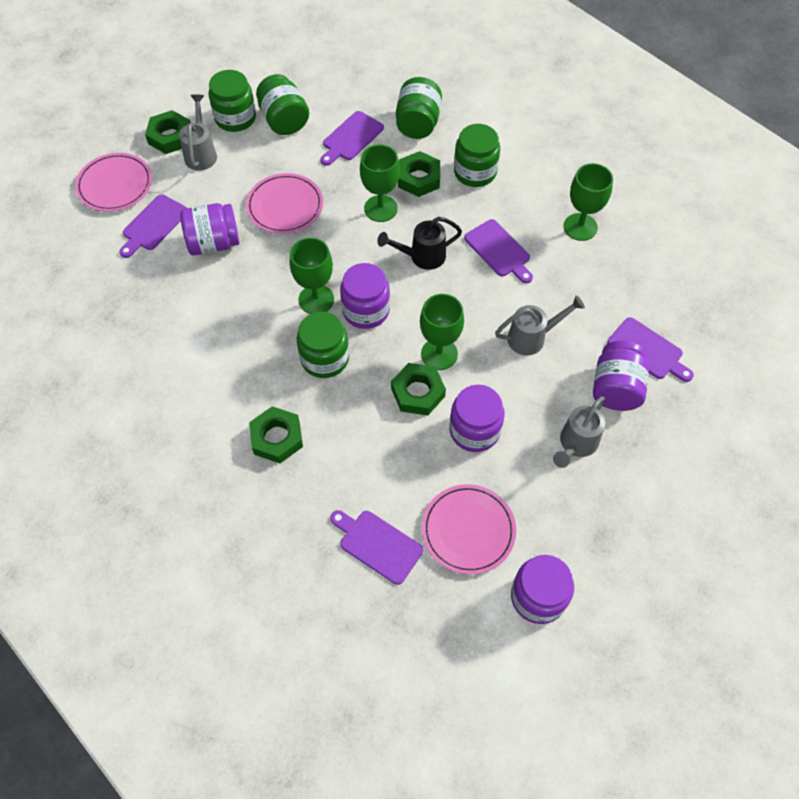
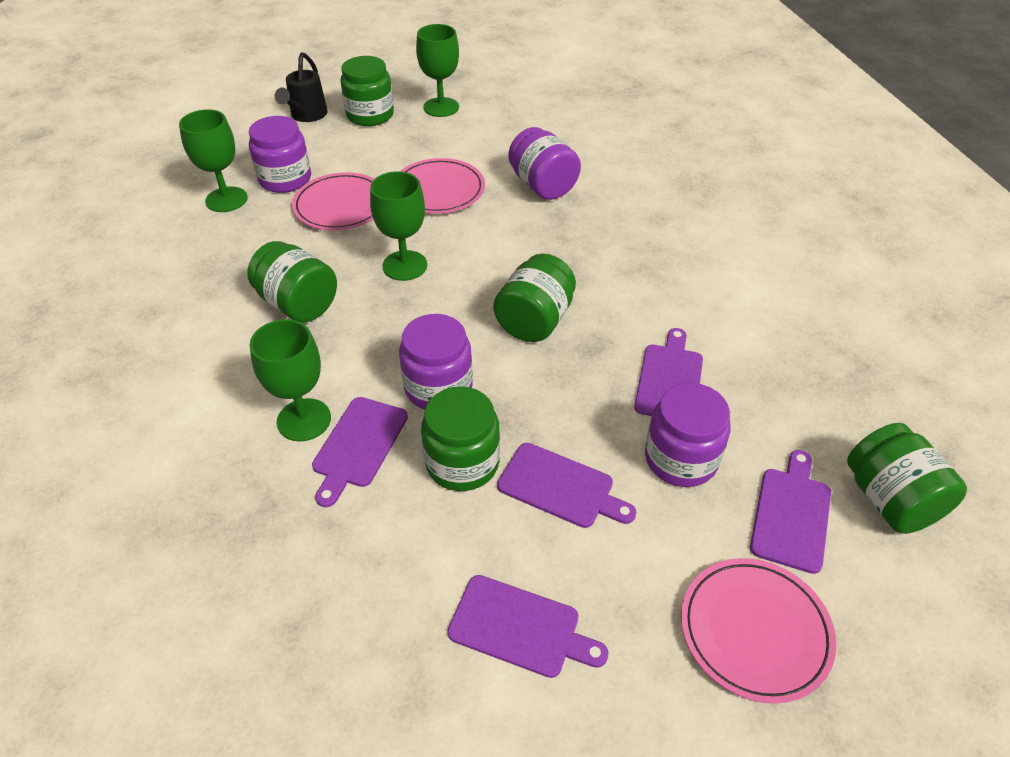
green nut: [145,110,191,154] [249,406,303,463] [391,363,446,415] [398,151,440,197] = 4 -> none = 0
grey watering can: [179,95,217,171] [495,295,585,355] [553,396,605,468] = 3 -> none = 0
purple jar: [180,203,239,256] [340,263,390,329] [450,385,505,452] [511,555,574,624] [593,341,649,411] = 5 -> [249,116,311,193] [399,314,473,409] [508,127,581,200] [645,383,731,487] = 4

